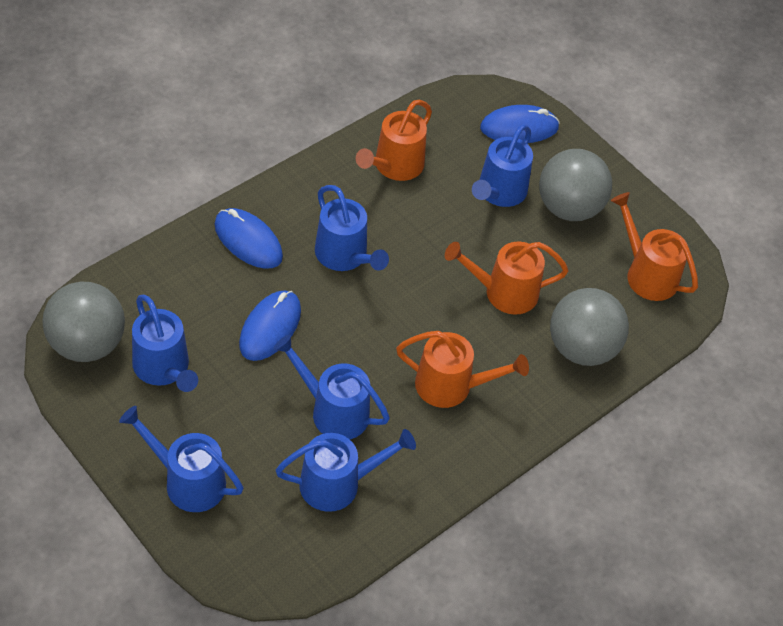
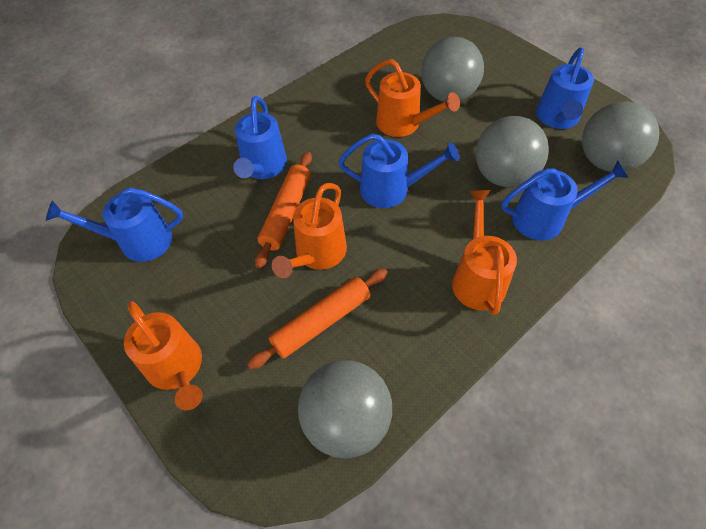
blue mouse: [214,208,283,269] [239,290,301,361] [480,105,560,143] = 3 -> none = 0
blue watering can: [119,406,244,512] [132,294,198,392] [273,335,390,439] [276,429,416,512] [315,185,389,271] [472,124,533,207] = 6 -> [46,187,183,262] [233,96,287,179] [339,133,459,208] [501,160,629,241] [536,47,594,129] = 5
grey ball: [42,281,125,362] [539,149,612,221] [550,288,629,366] = 3 -> [298,360,392,458] [421,37,484,102] [476,116,549,187] [582,101,660,172] = 4
orange rolling pin: none = 0 -> [247,268,388,370] [255,152,312,269] = 2

